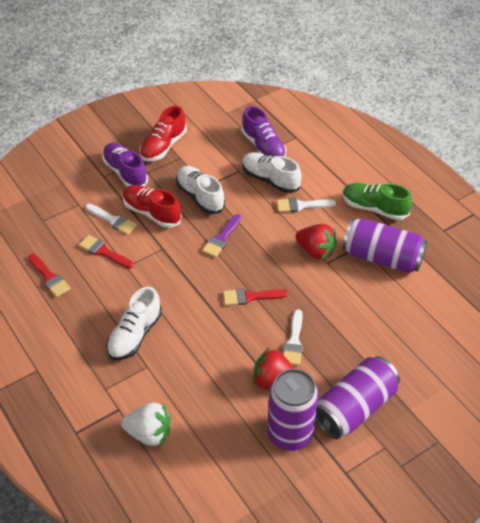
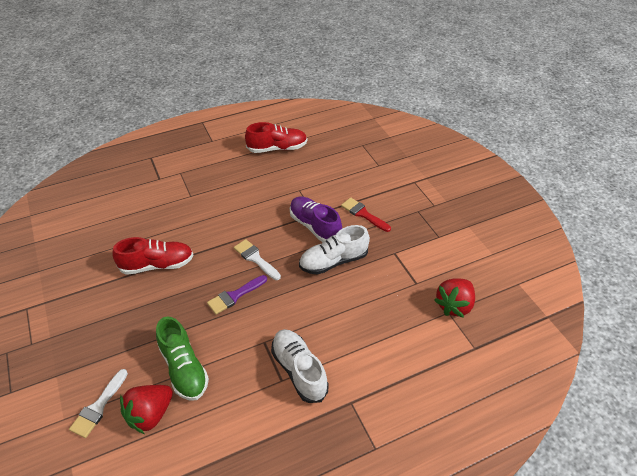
purple can: [267,369,319,451] [315,356,400,439] [342,218,427,273] = 3 -> none = 0
purple shoe: [102,142,148,187] [241,106,286,157] = 2 -> [290,197,342,242] = 1
red brush: [28,254,71,297] [79,235,134,268] [223,288,288,306] = 3 -> [341,198,391,232] = 1
white brush: [85,204,137,235] [277,198,336,212] [283,309,303,366] = 3 -> [69,369,128,438] [234,239,281,280] = 2
white shoe: [106,287,162,360] [176,166,225,214] [242,152,301,193] = 3 -> [271,329,329,403] [299,225,370,275] = 2
white strawberry: [121,403,170,446] = 1 -> none = 0

